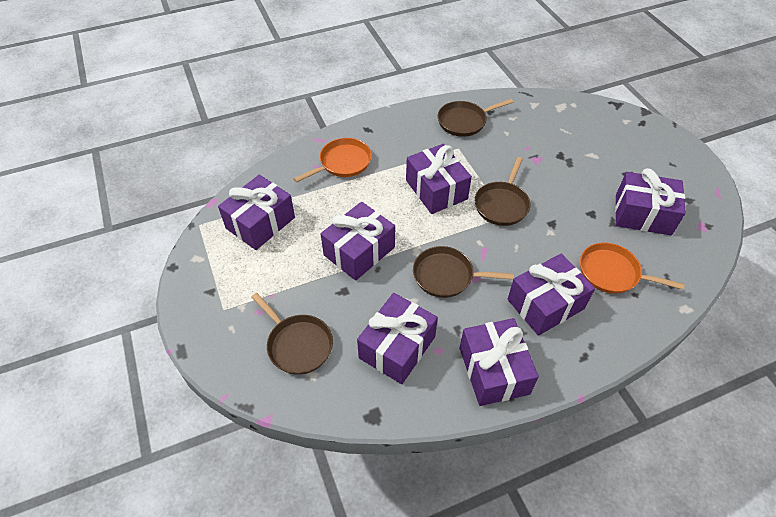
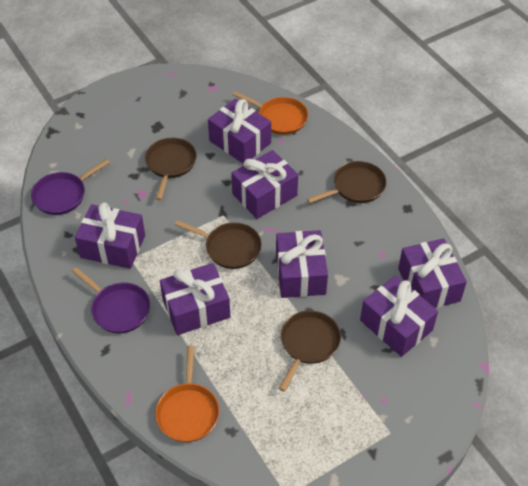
purple pan: none = 0 -> [31,159,110,215] [72,267,150,333] = 2

